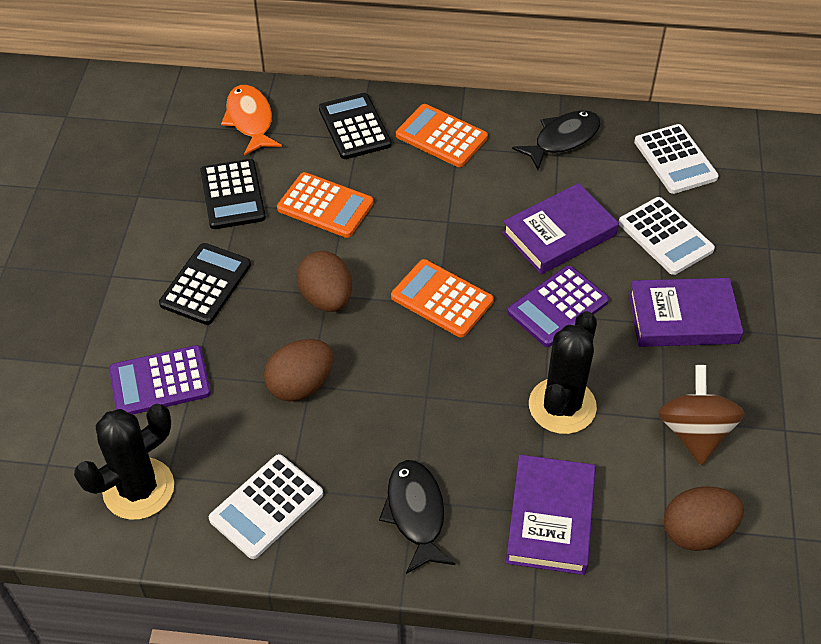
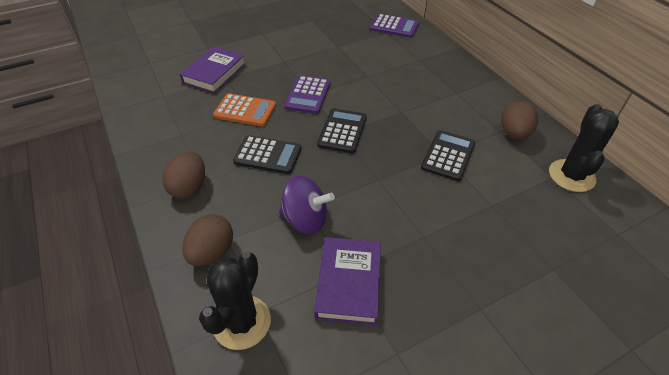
black fish: [379,460,455,574] [512,110,601,170] = 2 -> none = 0
brown spinning top: [658,365,745,465] = 1 -> none = 0
orange calculator: [277,172,374,238] [391,259,494,338] [396,104,488,167] = 3 -> [213,93,276,126] = 1
orange fish: [221,85,282,156] = 1 -> none = 0
purple book: [502,183,619,274] [506,455,596,575] [628,278,743,347] = 3 -> [180,46,246,93] [314,237,381,325] = 2
purple spinning top: none = 0 -> [279,176,335,234] = 1
white calculator: [209,454,323,559] [619,197,715,275] [634,124,719,194] = 3 -> none = 0

